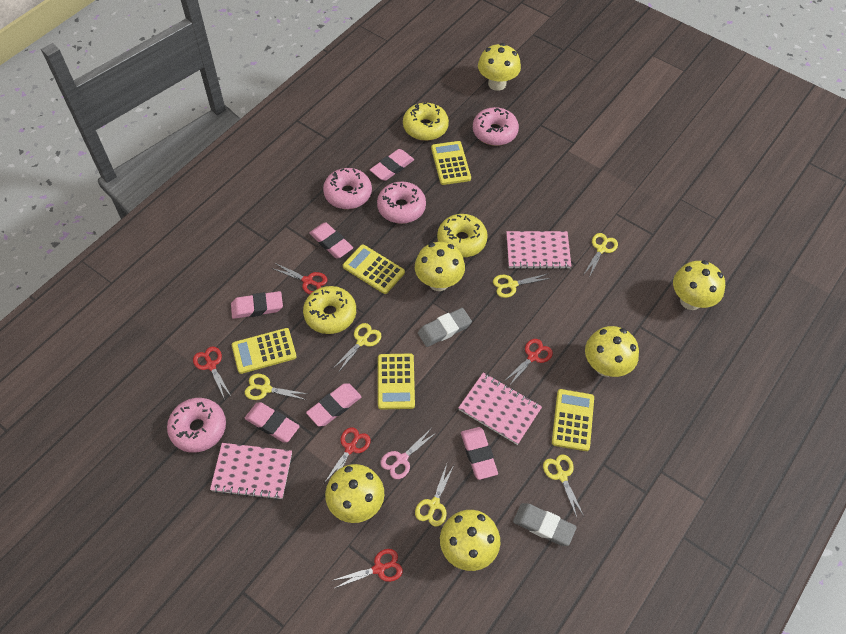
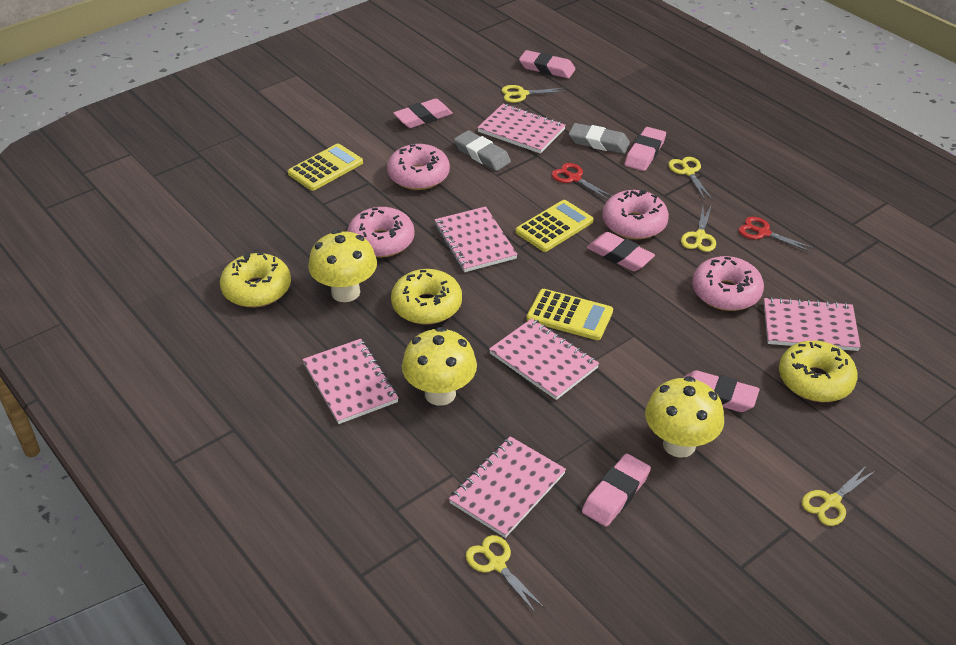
pink notebook: [210,443,292,500] [458,373,542,445] [506,231,571,269] = 3 -> [302,339,399,424] [434,207,518,272] [449,436,566,538] [477,104,566,154] [489,318,599,400] [764,297,861,351] = 6
pink scissors: [380,429,437,479] = 1 -> none = 0
red scissors: [193,347,231,400] [271,263,328,294] [324,427,371,483] [331,549,403,589] [503,339,553,386] = 5 -> [551,163,612,200] [738,217,814,252] = 2
yellow calculator: [232,328,297,374] [343,244,405,294] [378,354,415,410] [431,141,471,185] [552,389,594,451] = 5 -> [288,144,363,191] [516,200,594,252] [526,289,613,340] = 3
yellow mushroom: [325,464,384,523] [415,242,465,291] [440,510,500,571] [478,43,521,91] [585,326,639,377] [673,260,725,310] = 6 -> [308,230,377,302] [402,327,477,406] [645,376,724,458] = 3
yellow scissors: [245,374,307,400] [334,323,381,373] [415,464,454,526] [493,273,551,298] [543,455,584,517] [584,233,618,278] = 6 -> [466,535,545,614] [501,85,567,103] [668,157,712,200] [681,206,716,252] [801,465,875,526] = 5

